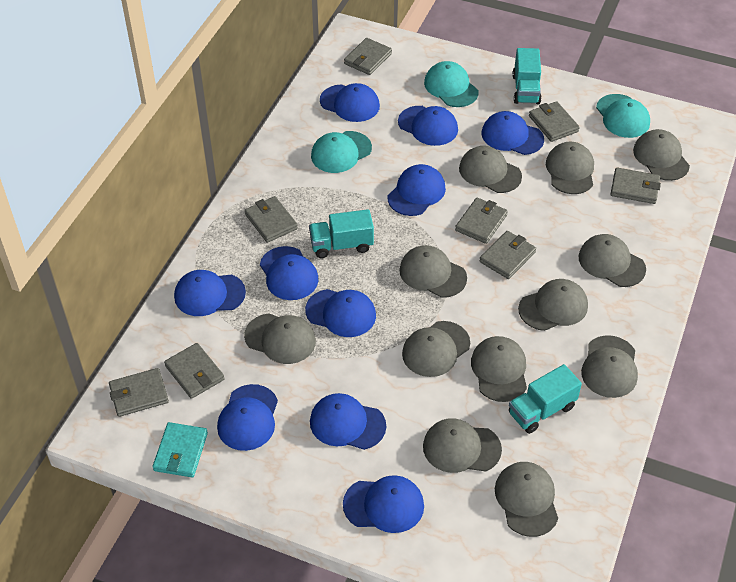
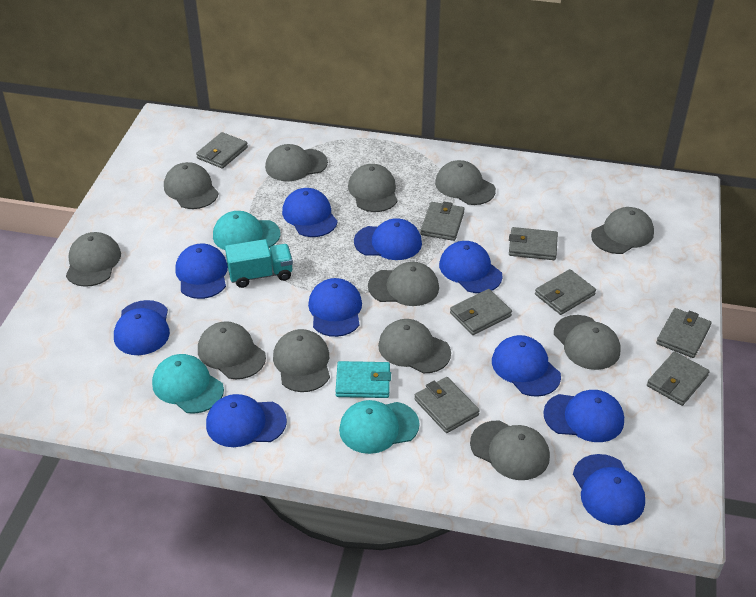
turquoise truck: [309,209,374,258] [509,364,582,434] [512,48,542,104] = 3 -> [225,239,293,288] = 1

